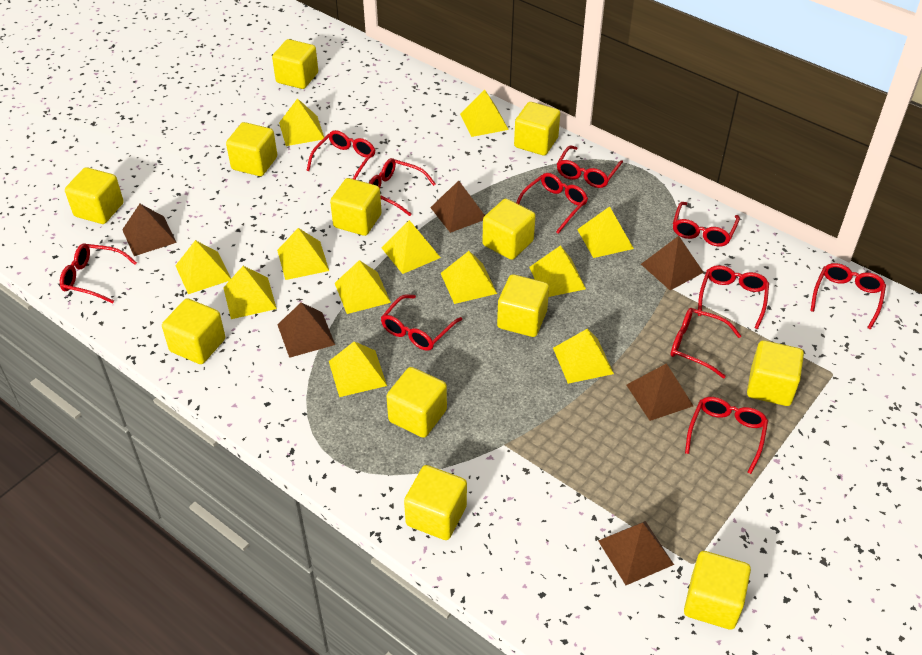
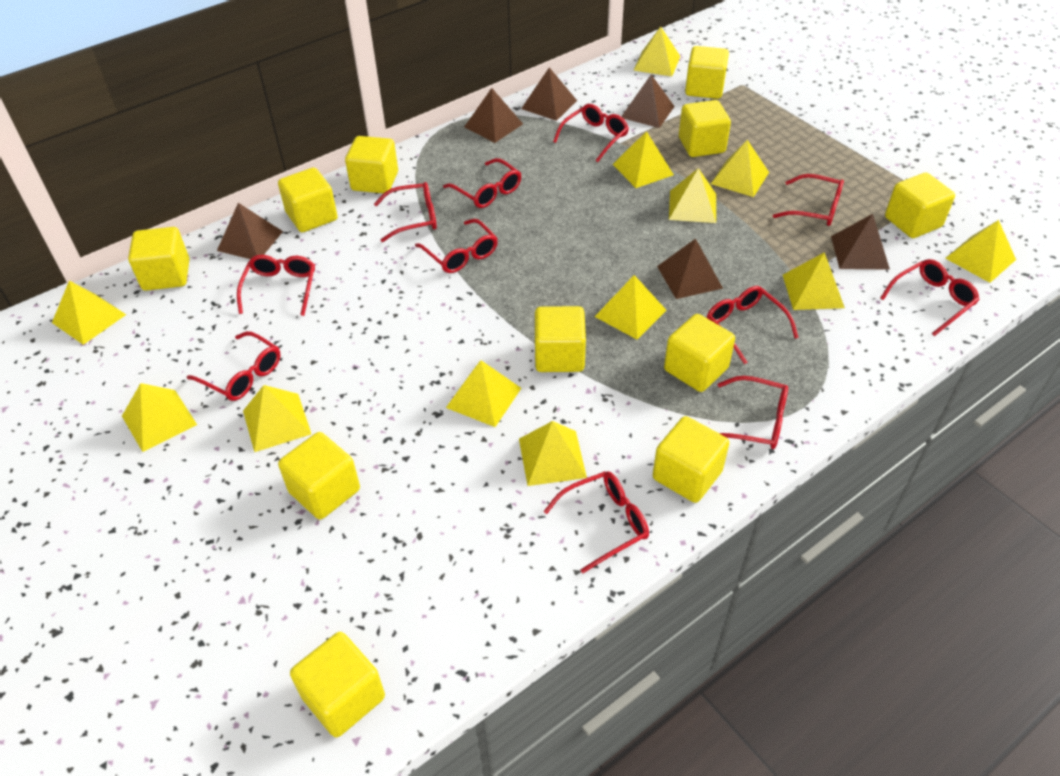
yellow cube: [65,167,124,224] [162,298,225,364] [226,122,277,176] [272,39,318,89] [330,178,382,236] [386,367,447,438] [404,465,467,540] [482,199,535,260] [497,274,549,337] [514,102,560,156] [684,551,751,630] [747,340,804,406] = 12 -> [128,227,189,291] [278,168,338,232] [278,432,360,520] [290,632,385,737] [345,136,398,193] [535,306,586,372] [653,416,729,503] [664,314,735,392] [679,100,731,157] [685,46,729,99] [885,172,955,238] = 11

